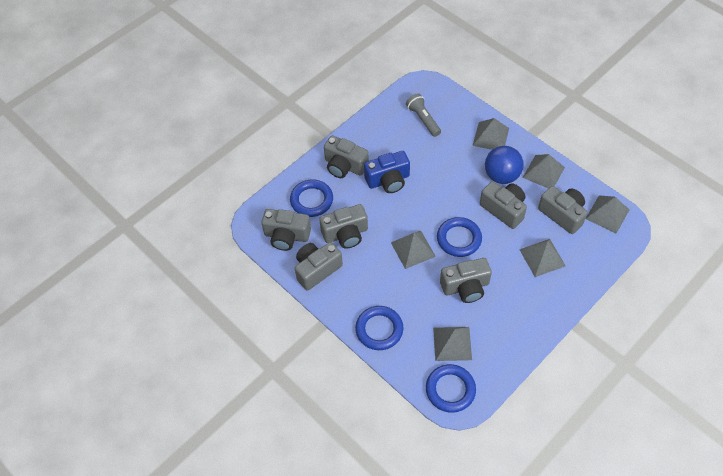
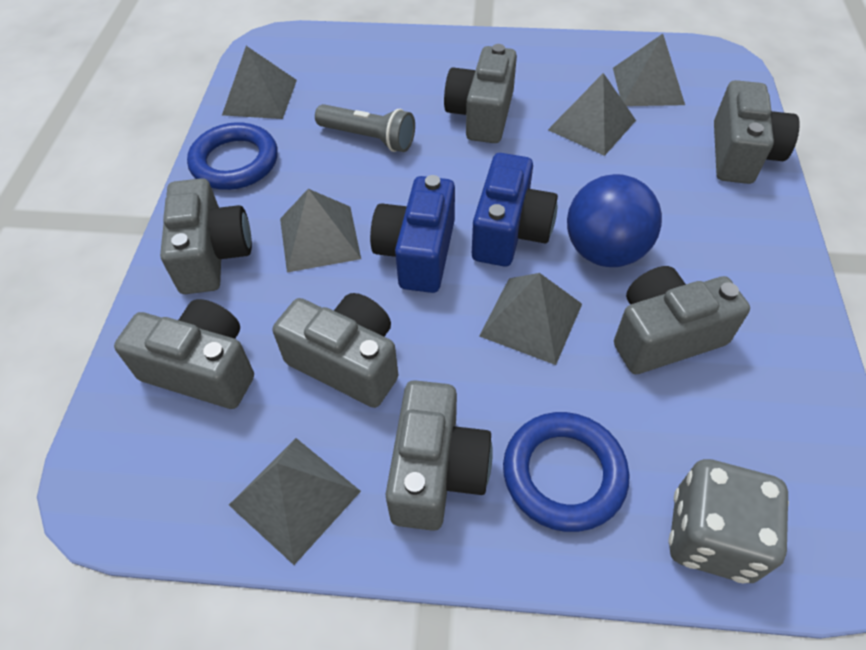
blue camera: [364,151,410,193] = 1 -> [370,175,455,293] [472,153,558,267] = 2
blue ring: [290,180,333,217] [355,306,404,350] [426,364,476,413] [437,217,482,257] = 4 -> [187,122,278,190] [503,412,630,532] = 2
grey dice: none = 0 -> [669,459,789,584] = 1

